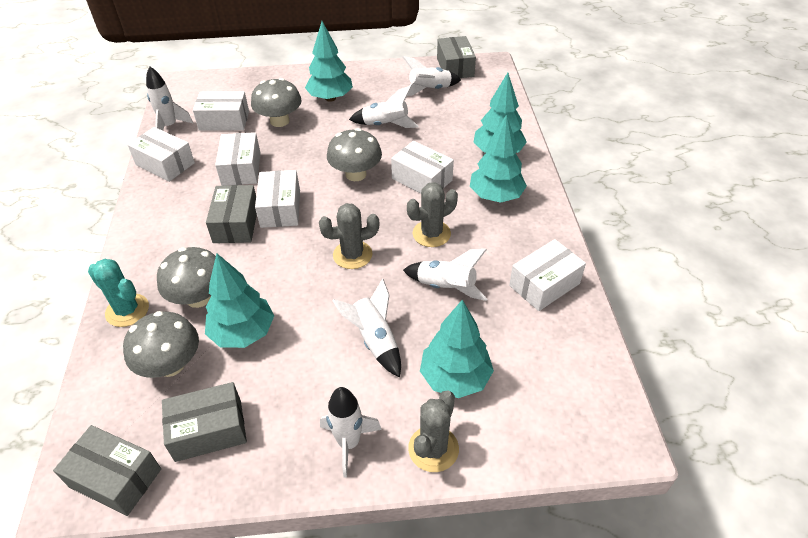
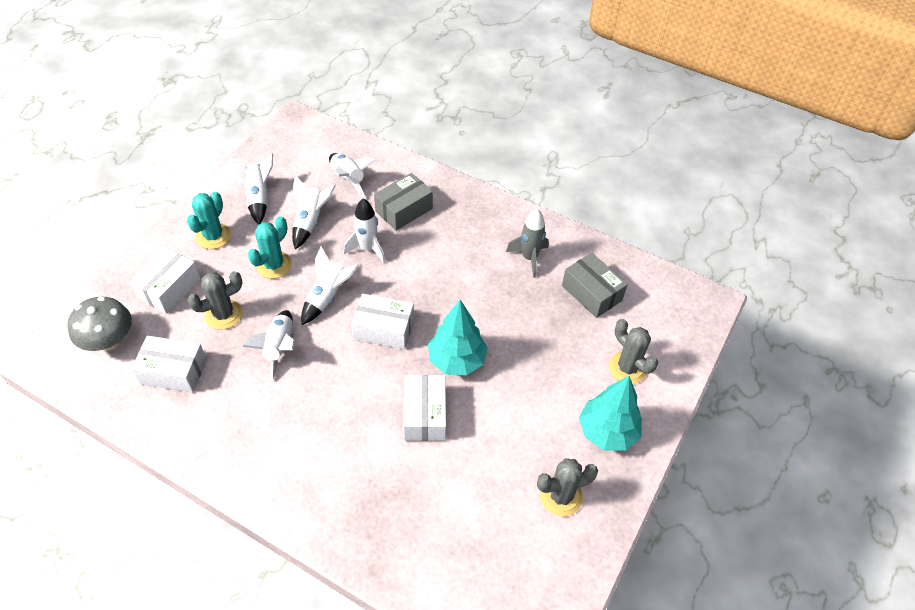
grey box: [53,425,161,516] [162,382,247,462] [206,185,257,243] [437,36,476,78] = 4 -> [374,173,433,231] [562,253,628,318] = 2
grey mushroom: [123,311,199,378] [157,247,216,308] [251,78,302,127] [327,128,382,181] = 4 -> [67,296,132,351] = 1
grey rocket: none = 0 -> [506,208,549,278] = 1
turquoise cactus: [88,259,149,327] = 1 -> [187,192,231,249] [248,216,292,279] = 2
turquoise tree: [205,253,274,348] [305,21,353,102] [420,300,494,398] [470,114,527,203] [474,73,527,153] = 5 -> [428,300,488,375] [579,376,642,451] = 2
white box: [128,127,195,182] [193,91,249,131] [215,132,260,186] [255,170,300,228] [391,141,454,194] [509,239,586,311] = 6 -> [130,248,201,314] [131,336,207,393] [351,294,414,350] [403,375,446,441] = 4

